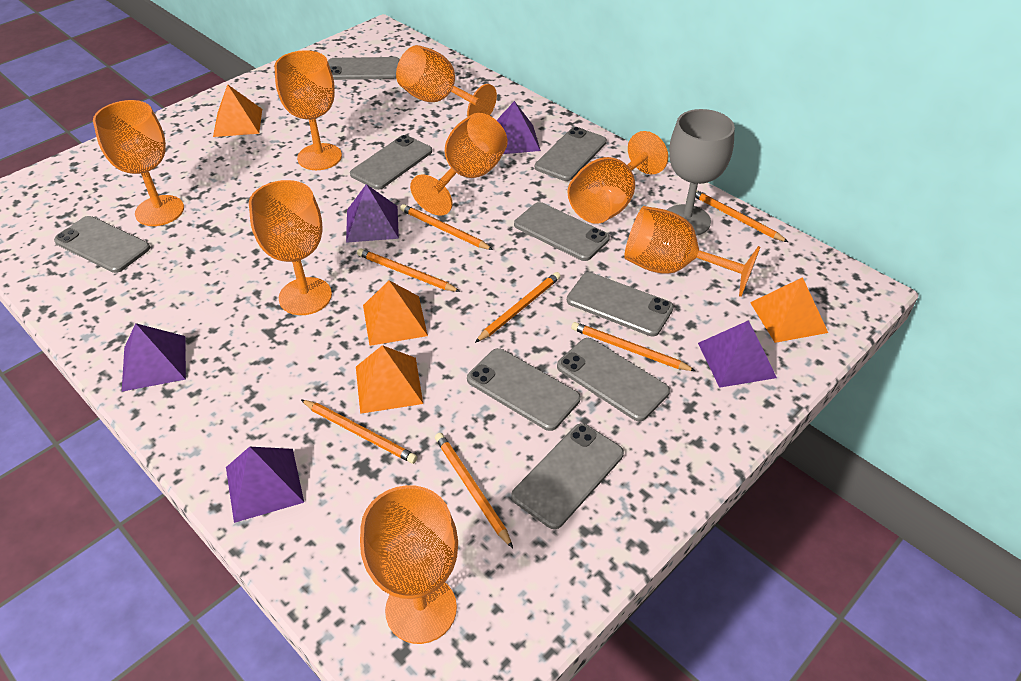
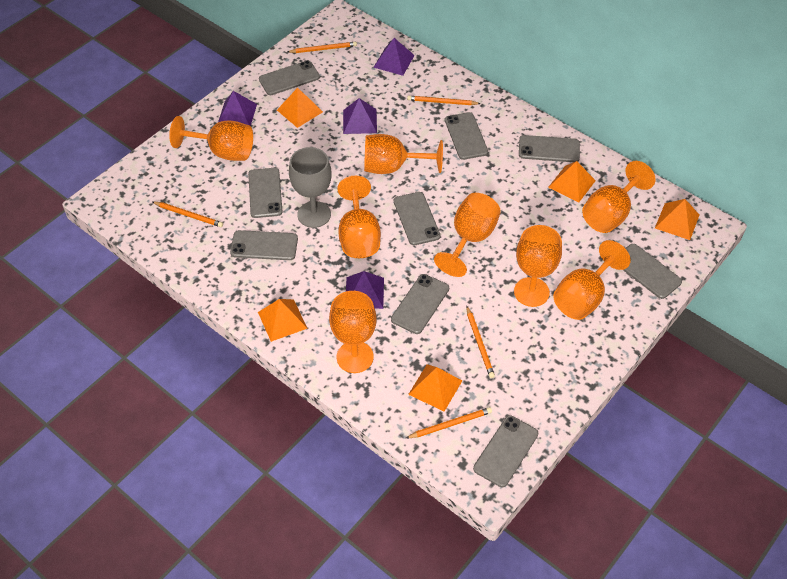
orange pencil: [301,400,417,464] [357,248,461,292] [400,204,493,250] [435,433,513,548] [475,272,561,343] [571,322,696,371] [695,190,788,242] = 7 -> [153,202,223,227] [288,42,357,53] [406,407,492,438] [407,96,481,105] [466,306,495,378] = 5
orange pyramid: [213,84,262,137] [356,345,423,414] [363,280,428,346] [750,277,828,343] = 4 -> [258,299,308,342] [277,88,323,128] [408,364,462,411] [548,161,596,202] [655,199,699,240] = 5
purple pyramid: [122,323,186,392] [226,446,304,523] [346,184,399,243] [497,101,541,154] [698,320,777,388] = 5 -> [218,91,257,126] [343,98,377,134] [346,271,384,309] [373,38,415,76] = 4

